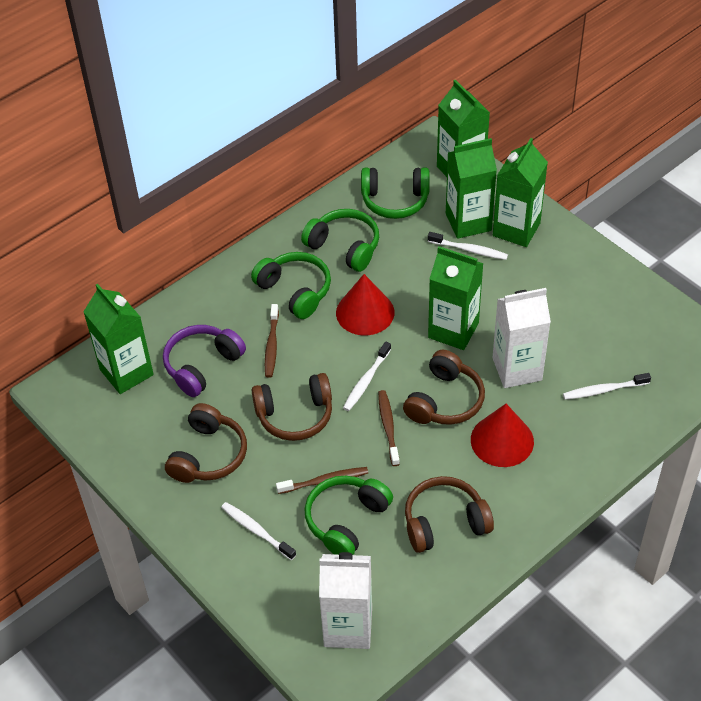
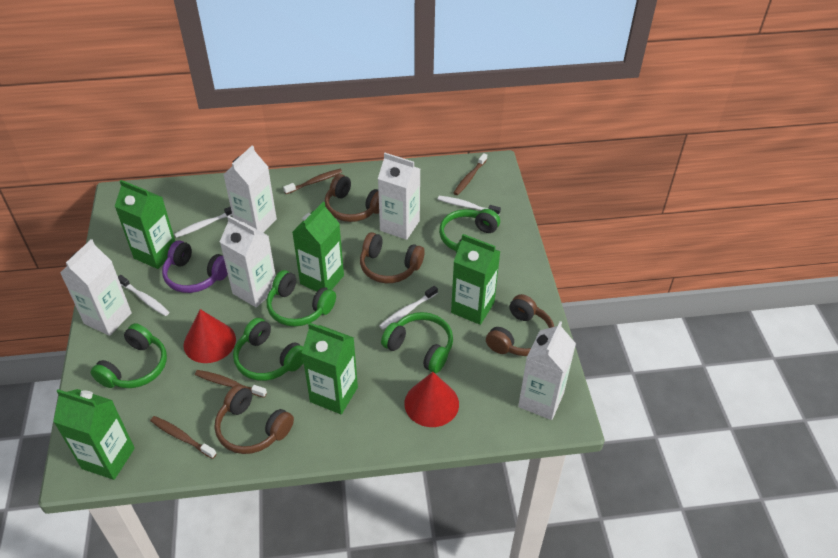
brown toothbrush: [265,304,279,378] [276,467,368,494] [378,390,400,466] = 3 -> [150,416,217,459] [195,370,267,398] [283,169,342,194] [454,153,487,195] = 4
green headphones: [251,252,331,319] [301,209,379,272] [305,476,393,555] [361,167,430,219] = 4 -> [91,323,167,388] [233,318,304,381] [267,270,336,327] [381,312,453,373] [439,209,500,253] = 5
white carton: [319,552,372,649] [492,288,551,388] = 2 -> [60,239,132,336] [220,215,276,308] [223,146,277,233] [378,153,420,240] [518,321,576,420] = 5

